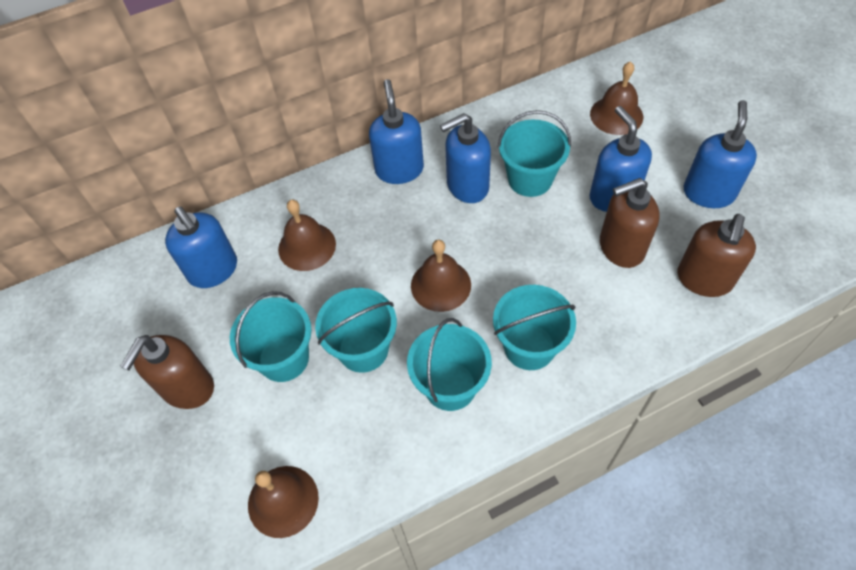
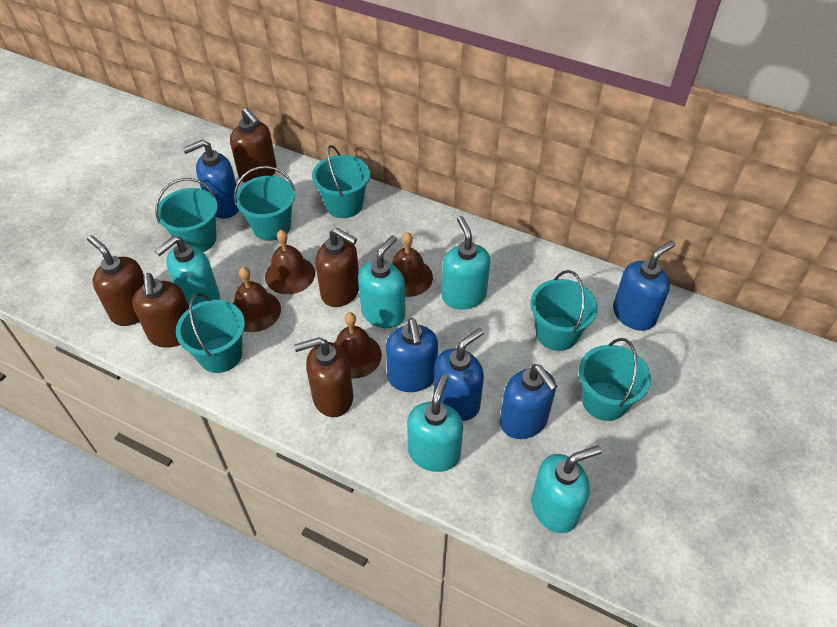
brown soap dispenser: [120,335,214,409] [600,178,660,268] [677,214,756,297] = 3 -> [87,235,144,326] [132,273,189,348] [230,108,277,183] [294,337,354,417] [315,228,359,307] = 5
turquoise bucket: [230,291,312,382] [315,288,397,373] [407,318,492,411] [493,285,576,370] [497,110,571,197] = 5 -> [155,178,218,252] [176,293,245,373] [234,166,295,241] [312,145,370,218] [530,270,598,351] [579,338,651,421] = 6
turquoise soap dispenser: none = 0 -> [155,236,220,306] [358,235,406,328] [407,374,463,472] [442,216,490,309] [531,445,602,533] = 5

